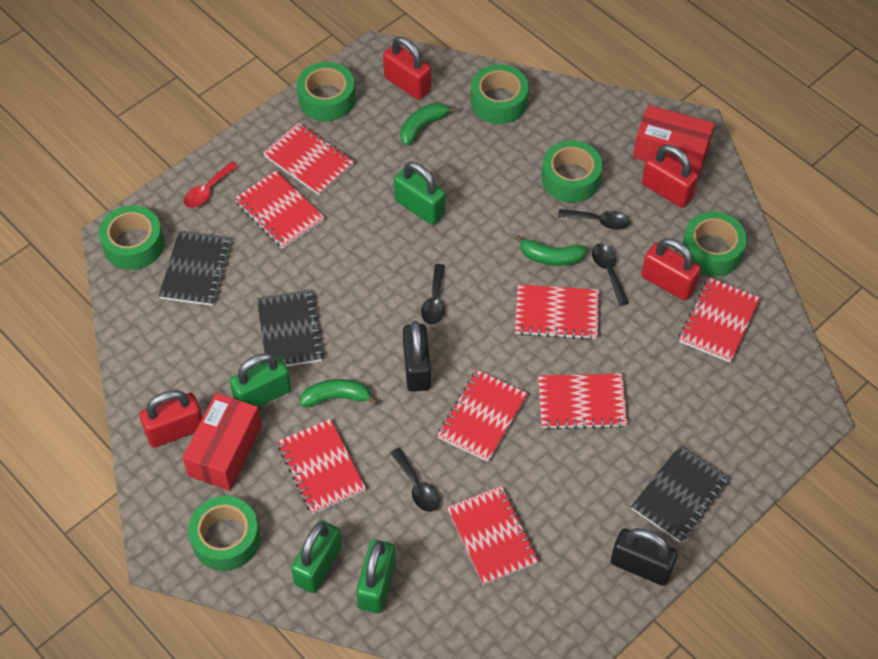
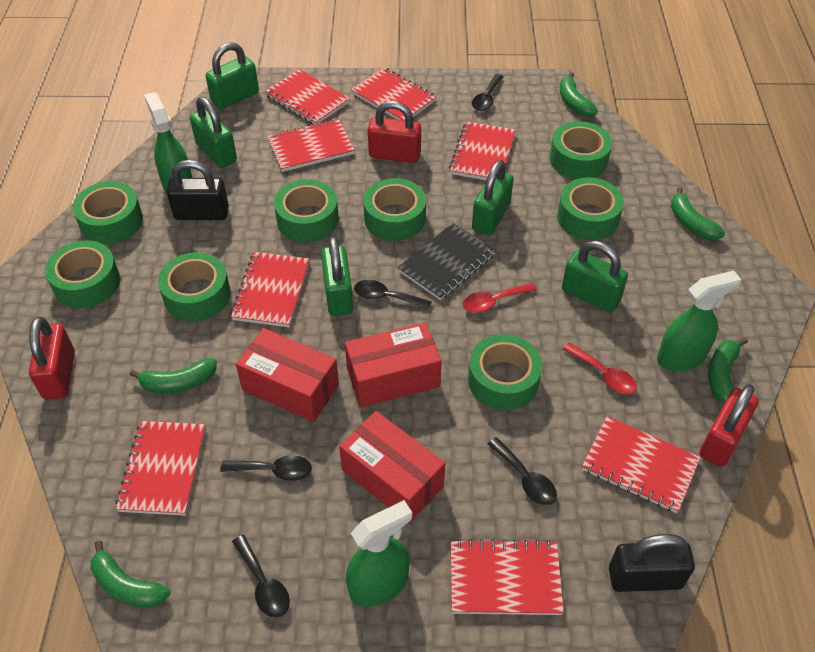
black notebook: [159,230,232,306] [257,290,324,367] [631,445,730,542] = 3 -> [398,223,496,300] = 1
black spoon: [390,448,440,512] [421,264,445,325] [558,209,630,230] [592,243,629,306] = 4 -> [220,455,312,481] [232,535,290,618] [354,280,432,310] [472,74,504,111] [488,437,557,505] = 5
green banana: [300,379,378,407] [400,103,457,146] [515,235,588,266] = 3 -> [91,540,170,608] [130,358,217,393] [560,72,598,117] [671,187,725,240] [708,337,748,403] = 5
green padlock: [229,353,291,407] [291,520,342,593] [356,540,396,613] [394,162,445,225] = 4 -> [190,97,237,168] [206,42,259,109] [321,236,353,316] [472,160,514,236] [562,241,628,312] = 5
green spray bottle: none = 0 -> [144,92,192,193] [346,500,412,607] [657,271,741,371] = 3
green tape: [99,205,164,270] [188,496,260,571] [297,62,355,121] [471,64,529,124] [541,140,603,203] [682,212,747,276] = 6 -> [45,240,120,308] [73,181,143,244] [158,252,230,321] [274,180,339,242] [363,178,426,241] [468,334,542,410] [550,121,612,179] [557,177,624,240] = 8
red box: [182,393,262,491] [633,105,715,176] = 2 -> [236,328,339,422] [339,411,445,523] [345,322,442,408] = 3
red padlock: [139,390,203,448] [383,37,431,100] [641,238,701,301] [642,145,698,208] = 4 -> [29,317,75,400] [368,101,421,163] [700,384,759,467] = 3
red spoon: [184,162,238,208] = 1 -> [463,283,537,313] [563,343,637,394] = 2

